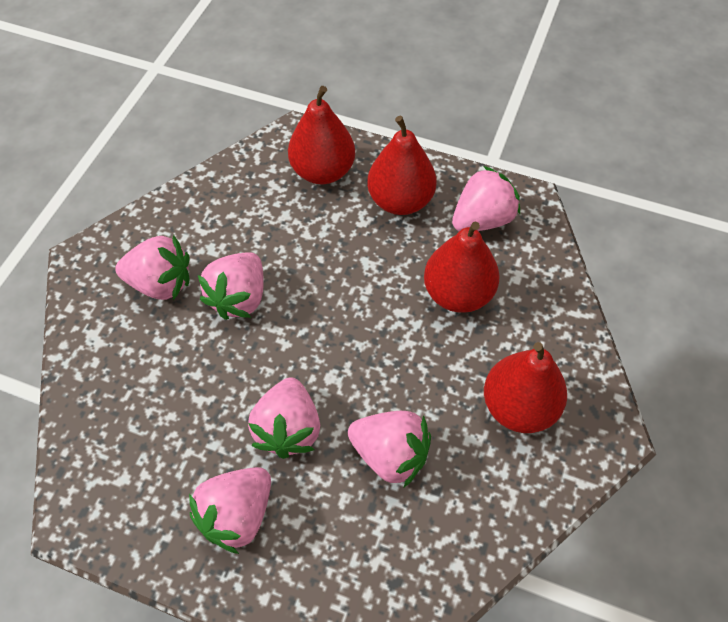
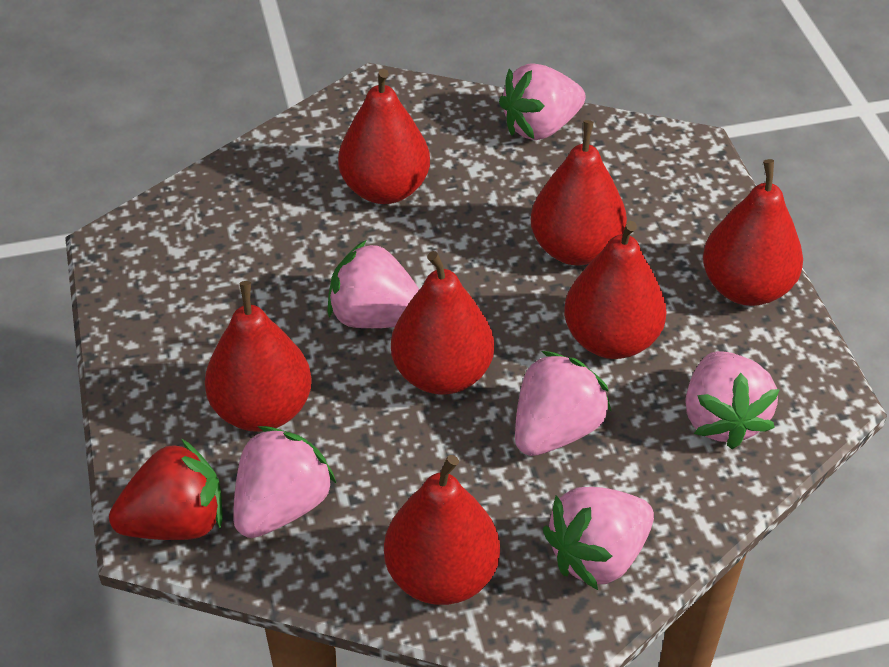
red pear: [288,86,355,184] [367,116,437,215] [424,221,500,313] [484,342,567,433] = 4 -> [205,281,312,432] [338,69,430,204] [384,455,500,605] [391,251,494,394] [531,120,627,266] [564,221,666,359] [703,159,803,306] = 7
red strawberry: none = 0 -> [109,439,223,540] = 1

